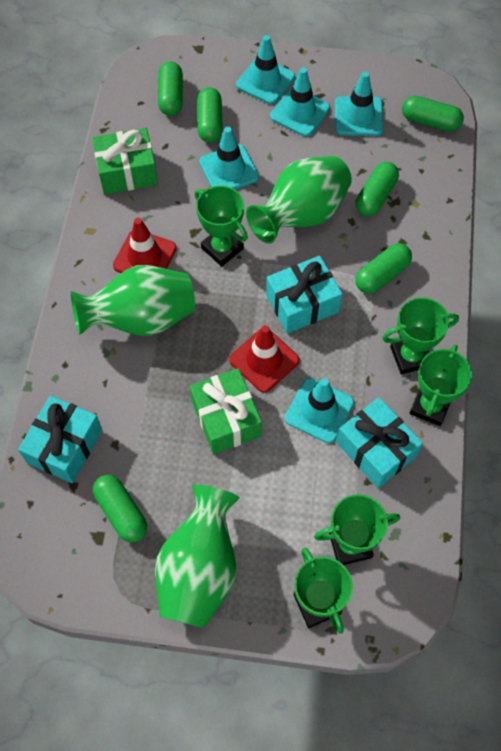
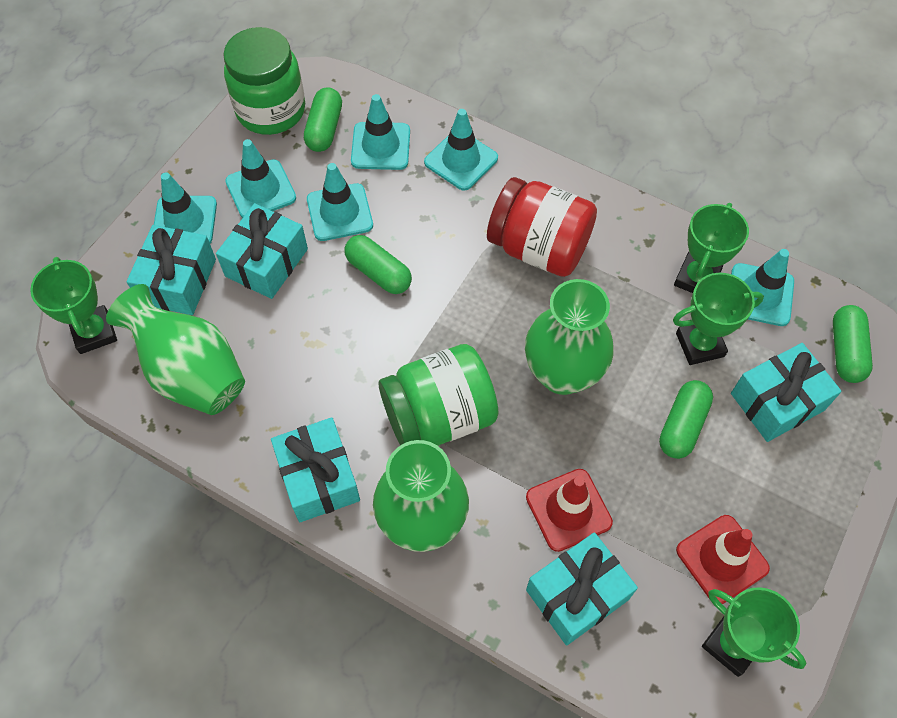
green capsule: [93,475,147,543] [158,62,183,116] [197,87,223,143] [355,243,412,294] [356,162,399,216] [402,96,464,131] = 6 -> [304,88,342,152] [345,235,412,294] [659,380,713,459] [833,305,873,383] = 4
green gift: [92,128,158,195] [190,368,262,454] = 2 -> none = 0
green jar: none = 0 -> [223,27,305,135] [379,344,498,446] = 2
green trophy: [194,186,248,267] [294,548,353,634] [314,494,400,565] [382,297,459,374] [409,344,472,426] = 5 -> [30,257,117,354] [673,273,764,365] [674,203,749,293] [702,587,806,677] = 4
red jar: none = 0 -> [487,177,597,277] = 1
turquoise gift: [18,395,102,483] [266,256,343,334] [336,397,423,488] = 3 -> [127,225,216,315] [216,203,308,299] [271,418,360,522] [526,532,638,646] [731,343,842,442] = 5
turquoise traffic cone: [199,127,259,189] [236,35,295,104] [270,68,330,137] [285,378,354,443] [335,72,384,136] = 5 -> [154,172,217,243] [225,139,296,218] [307,163,373,241] [351,94,410,170] [424,109,498,191] [731,249,794,326] = 6

